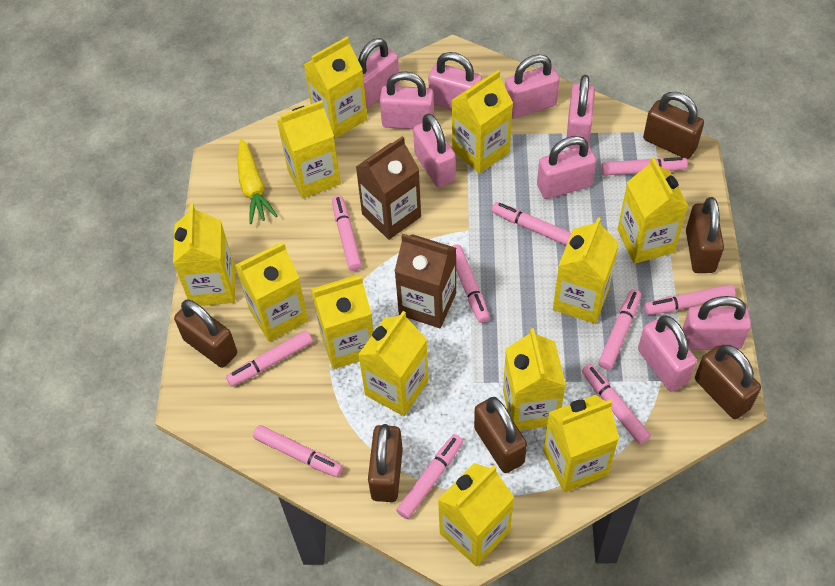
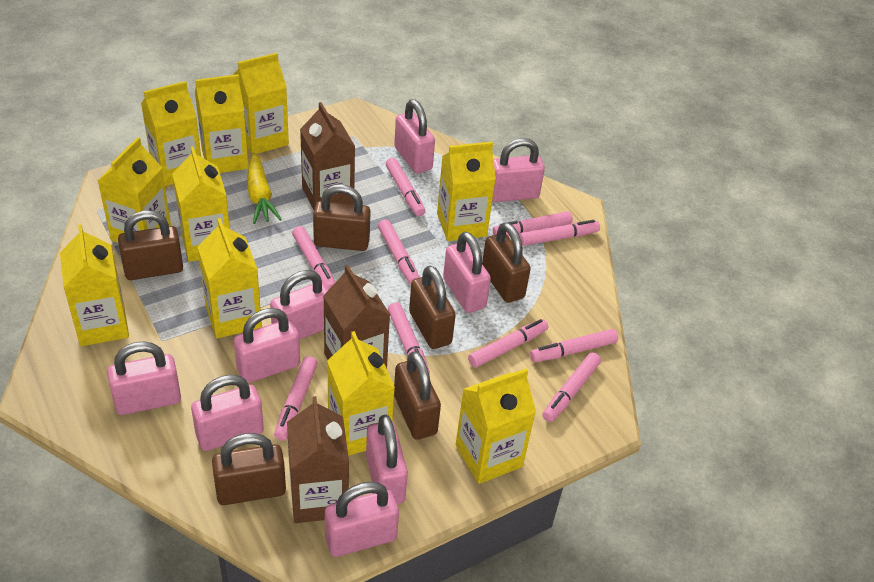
brown carton: [356,136,421,240] [395,234,456,328] = 2 -> [287,396,349,523] [300,102,355,210] [323,265,390,368] = 3
yellow carton: [173,204,235,306] [235,242,309,341] [277,100,341,198] [304,36,368,138] [311,275,374,369] [358,311,429,416] [438,463,514,566] [451,70,513,174] [503,328,566,431] [543,395,619,492] [553,217,619,324] [617,157,688,264] = 12 -> [60,225,129,346] [97,137,171,243] [141,81,201,186] [172,146,230,262] [195,74,249,173] [198,218,262,338] [233,53,289,154] [327,331,395,456] [437,142,496,241] [456,368,536,484] = 10

